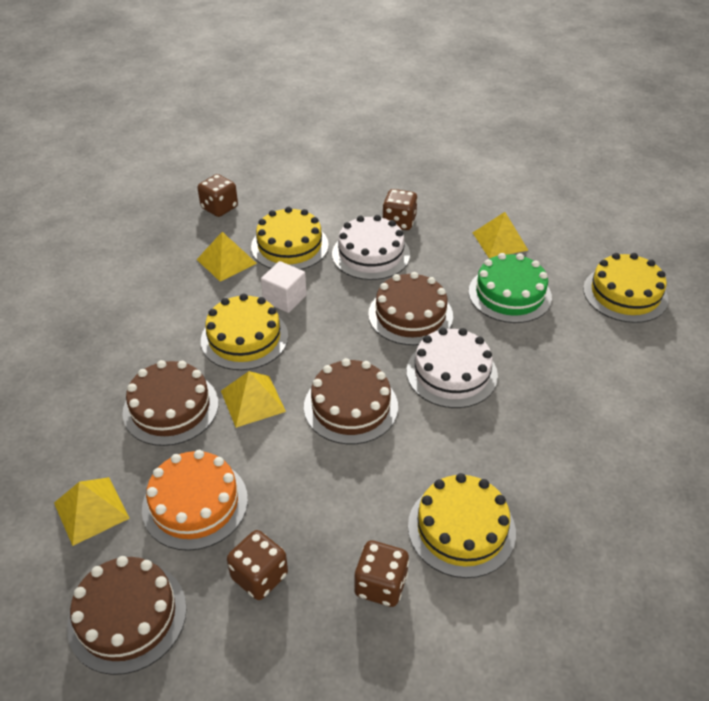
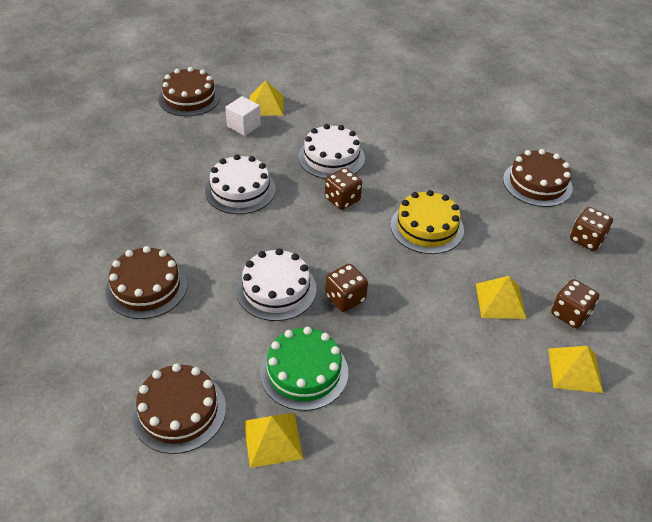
orange cake: [142,450,248,551] = 1 -> none = 0
white cake: [332,215,410,280] [407,328,498,408] = 2 -> [205,154,276,214] [236,248,316,321] [298,124,365,179] = 3
yellow cake: [201,294,288,370] [251,207,329,270] [408,473,516,578] [583,253,668,323] = 4 -> [391,190,464,254] = 1

